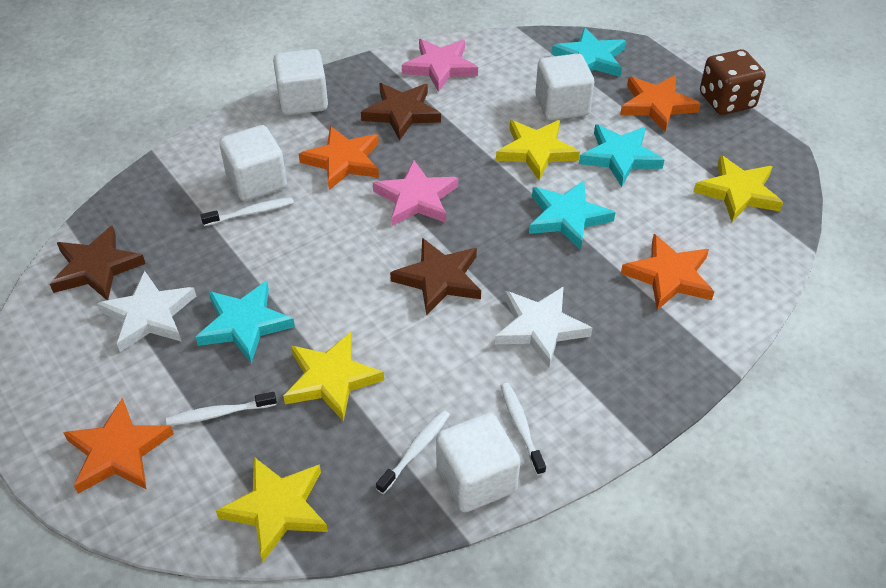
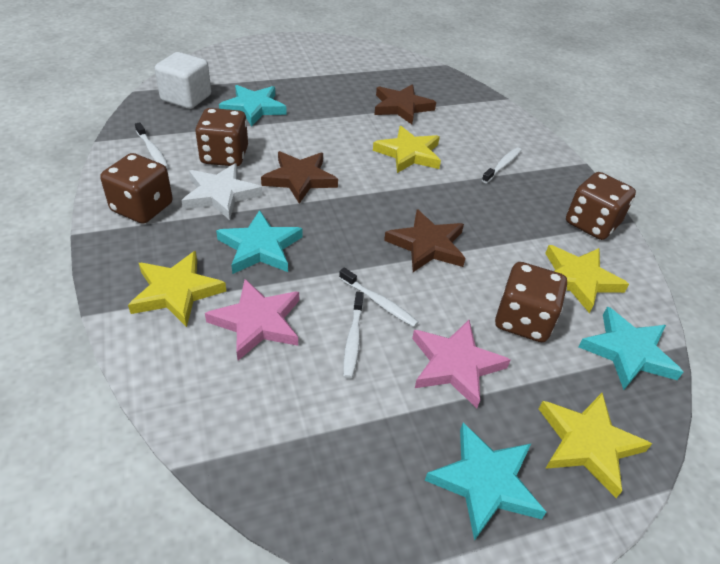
brown dice: [700,49,766,115] = 1 -> [100,153,173,224] [195,108,248,166] [495,262,567,342] [566,172,636,240] = 4
orange star: [63,398,174,494] [299,126,379,190] [620,75,701,132] [621,234,714,310] = 4 -> none = 0
white cube: [219,125,287,201] [273,49,328,115] [436,413,520,512] [535,54,594,120] = 4 -> [155,52,211,109] = 1
white star: [97,271,196,352] [495,286,592,368] = 2 -> [182,163,262,220] = 1

